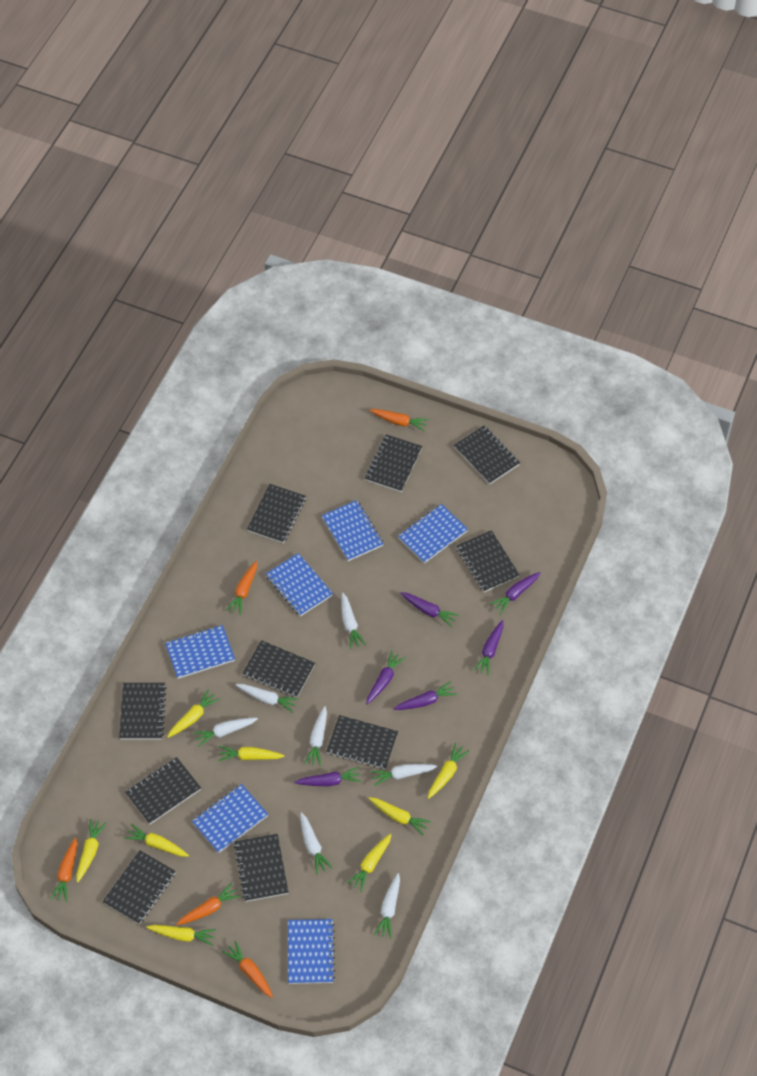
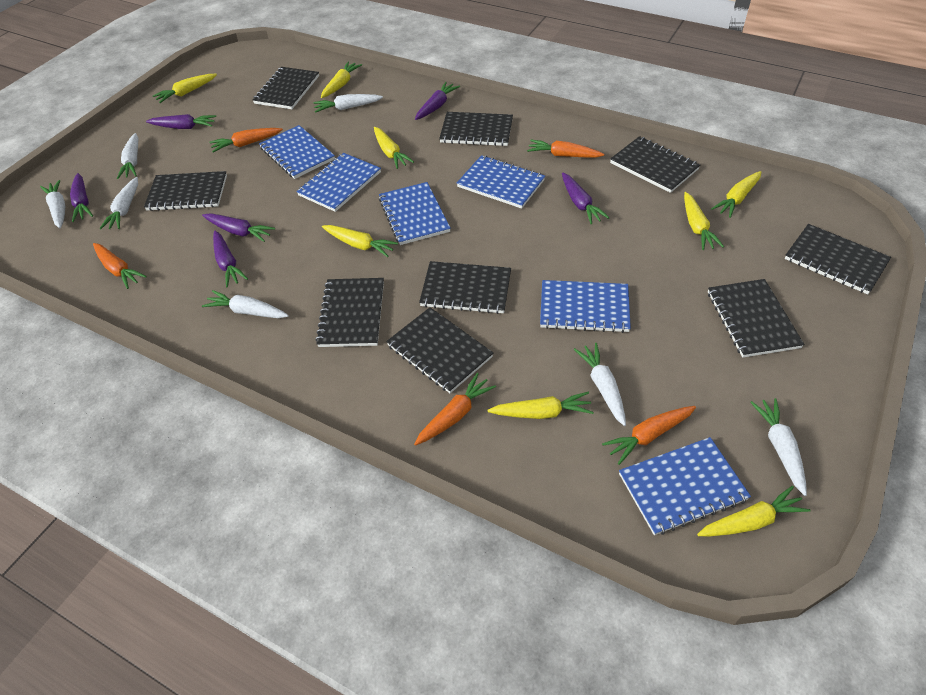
black notebook: [103,850,176,924] [119,683,166,739] [125,757,201,824] [234,834,289,902] [243,640,315,698] [247,484,306,543] [326,715,398,769] [365,434,422,492] [454,426,520,484] [456,530,520,592] = 10 -> [144,171,227,211] [253,67,319,109] [315,278,384,347] [386,307,493,393] [419,261,511,314] [439,112,513,146] [610,136,700,193] [708,279,804,358] [785,224,891,295] = 9

